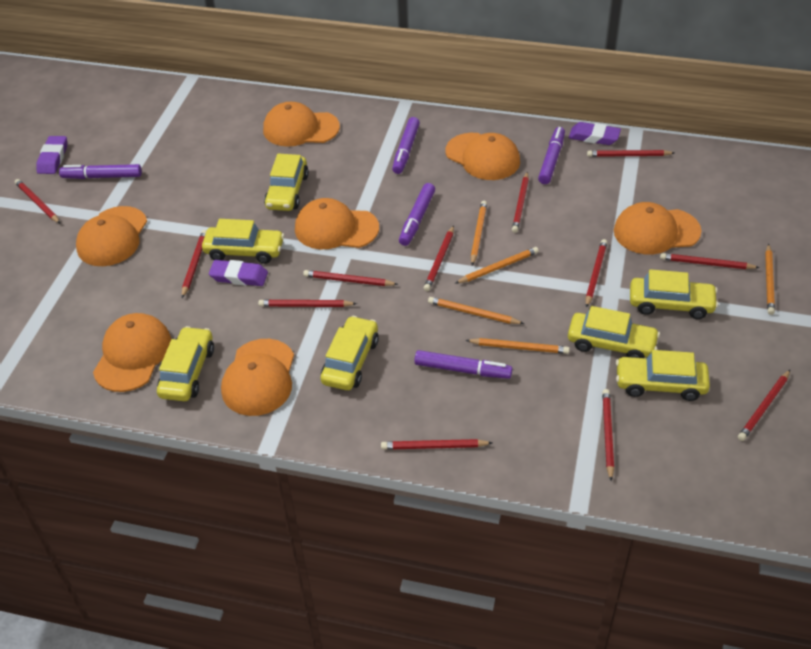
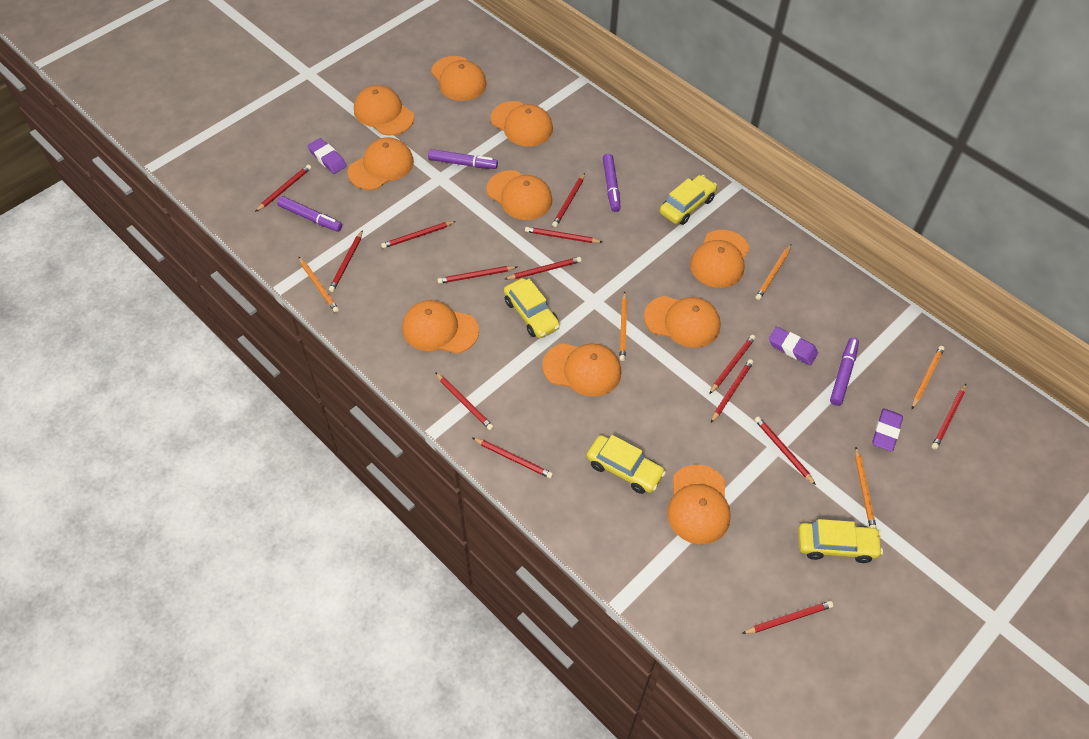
orange cap: [76,206,147,266] [93,313,171,392] [221,339,294,416] [263,102,340,147] [295,198,379,249] [445,133,520,180] [614,202,702,254] = 7 -> [348,137,414,190] [354,85,414,136] [402,300,479,354] [431,56,487,101] [487,170,552,220] [491,101,553,147] [542,343,621,397] [644,296,720,348] [667,464,731,544] [690,230,750,288] = 10
purple marker: [59,164,142,179] [392,117,420,174] [399,183,435,246] [414,350,512,379] [538,127,565,184] = 5 -> [277,196,342,232] [428,149,498,169] [603,154,621,212] [830,338,859,406] = 4
red pencil: [15,179,61,224] [182,230,207,298] [258,300,357,307] [303,270,398,286] [381,439,492,450] [424,225,454,291] [512,172,529,233] [586,239,607,308] [587,150,674,157] [602,389,614,481] [660,253,760,269] [738,370,790,441] = 12 -> [255,164,311,212] [329,230,363,292] [381,221,456,248] [435,372,494,430] [437,266,517,284] [473,438,553,479] [505,257,582,280] [525,227,602,243] [552,173,585,227] [709,335,756,394] [711,359,753,423] [742,601,833,634] [755,416,816,485] [932,384,966,449] = 14
yellow car: [157,326,214,401] [202,219,284,264] [264,154,309,211] [321,316,379,390] [568,306,660,358] [616,350,710,401] [630,269,718,319] = 7 -> [504,278,560,338] [587,435,666,494] [660,175,717,225] [798,519,883,563] = 4

